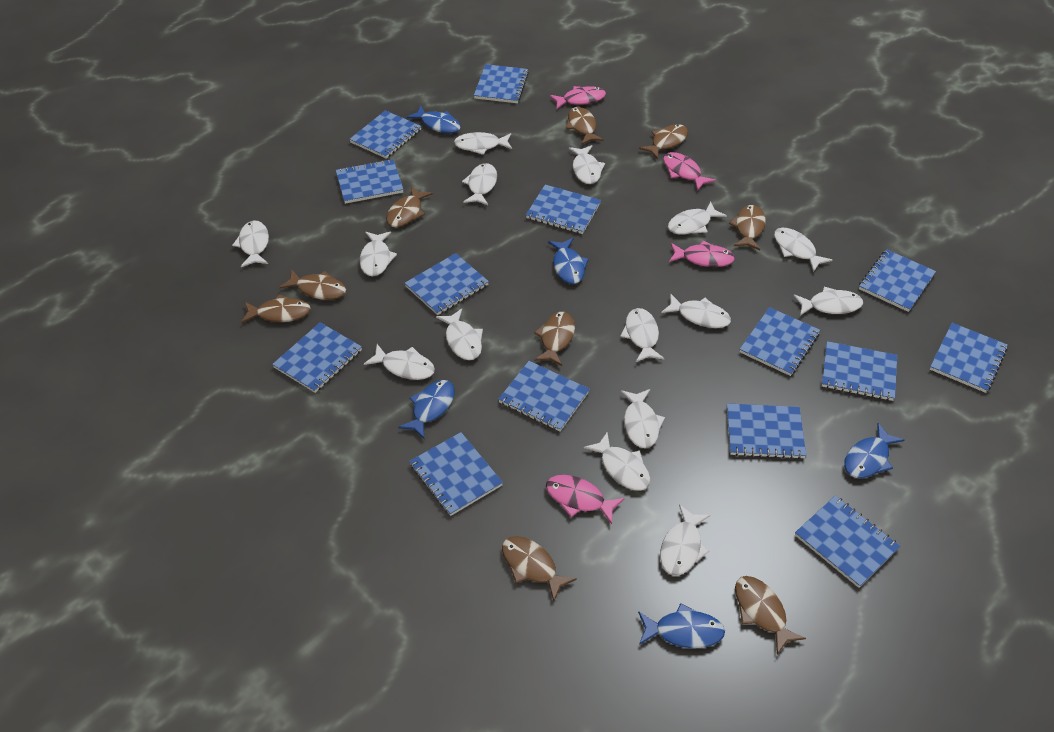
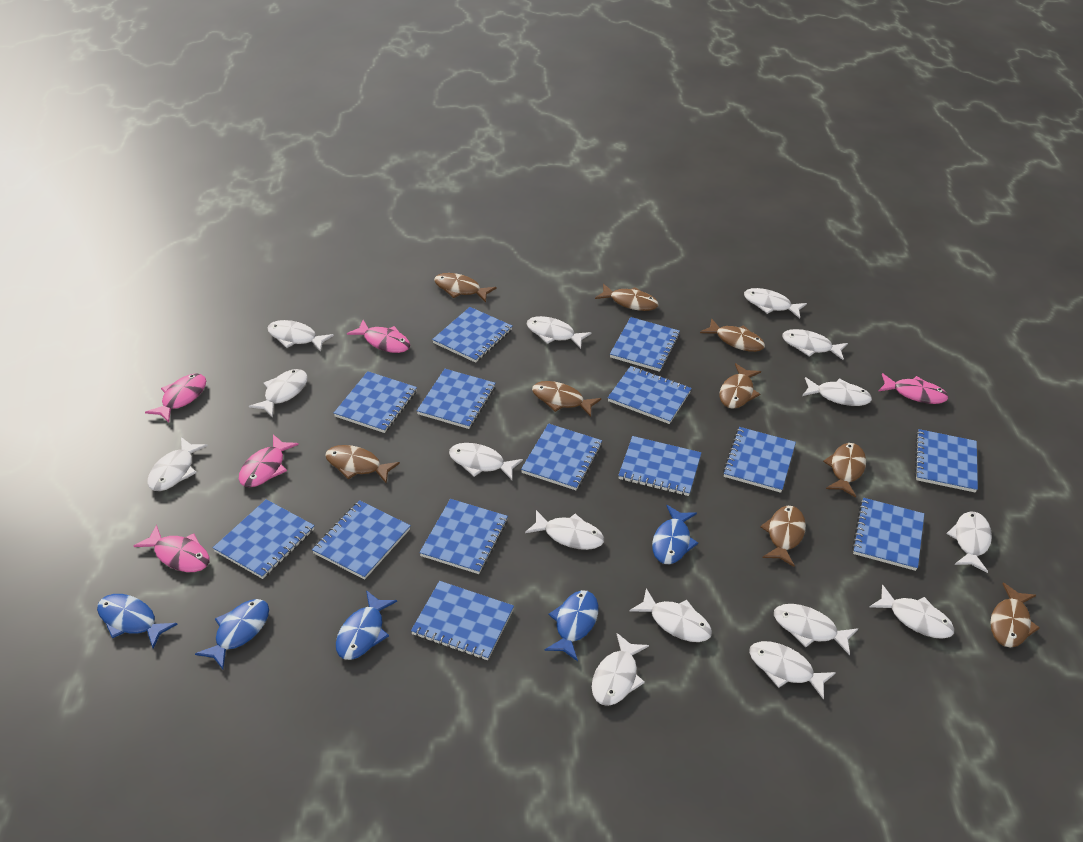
pink fish: [546,475,625,524] [550,86,606,109] [663,152,716,191] [669,241,735,267] = 4 -> [134,525,210,572] [145,373,206,423] [239,435,299,487] [347,320,410,353] [879,373,948,404] = 5

